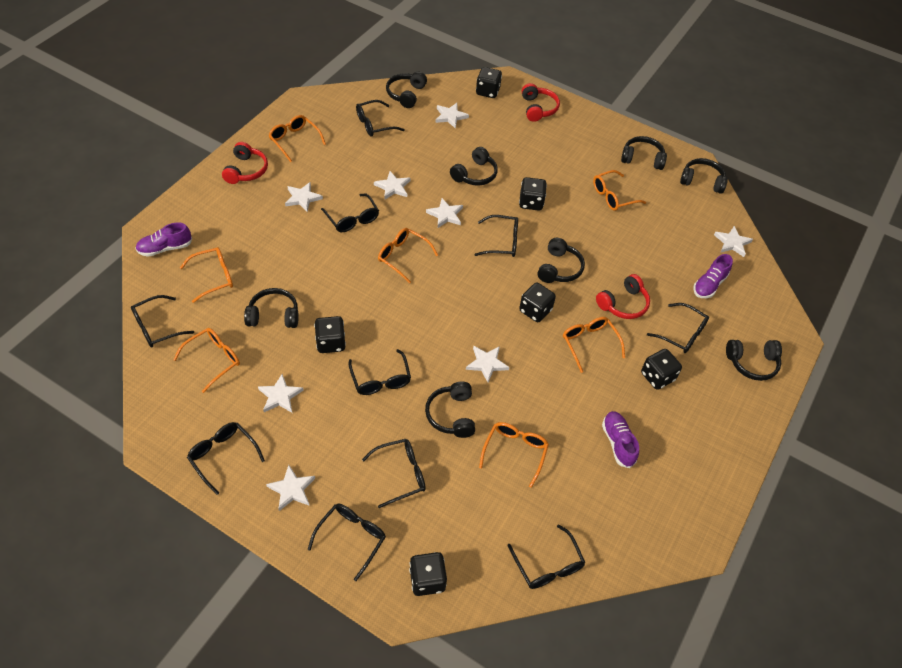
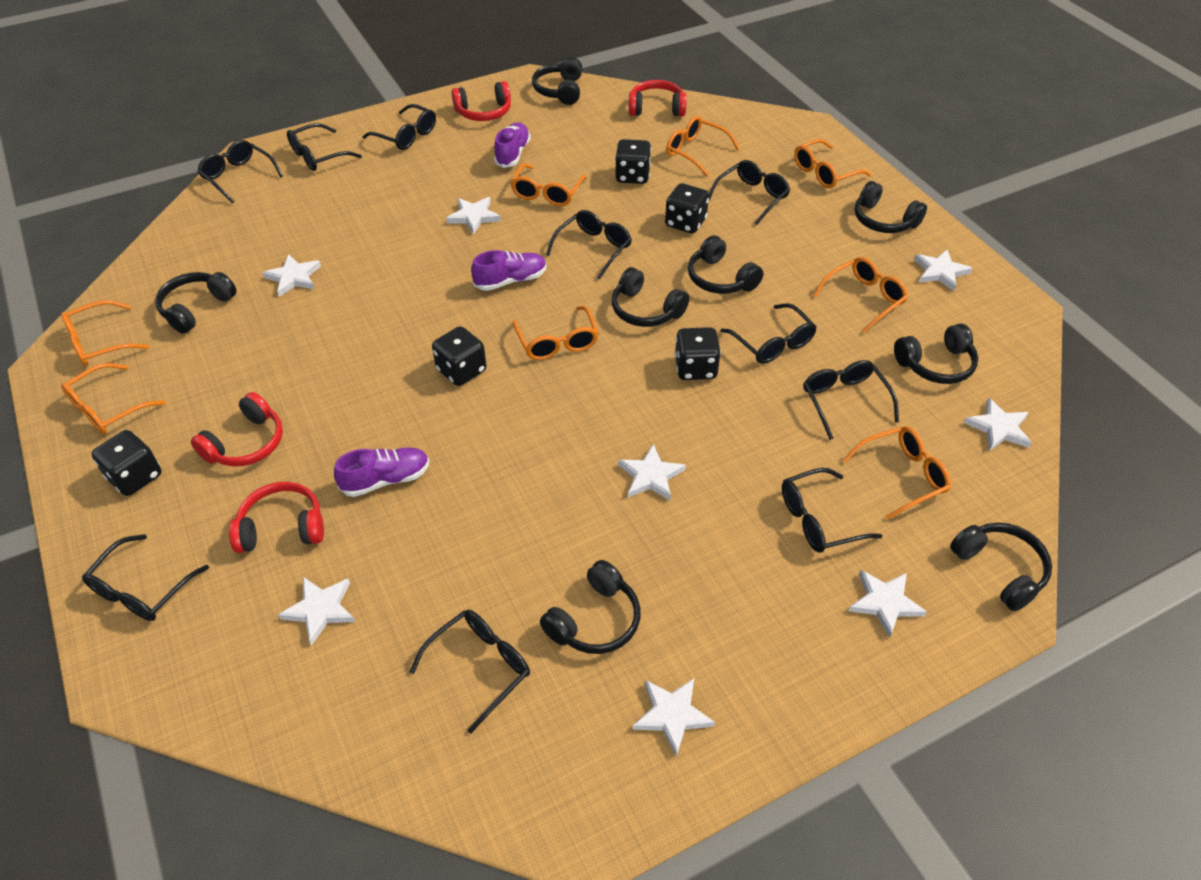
black dice: [314,316,346,353] [409,552,447,596] [476,67,502,98] [519,177,547,211] [519,283,556,322] [641,349,682,390] = 6 -> [92,430,162,496] [432,326,486,386] [615,139,651,184] [665,183,709,233] [675,327,721,380] = 5
orange glasses: [173,328,240,393] [180,247,233,303] [268,115,326,162] [378,228,438,284] [479,422,549,488] [563,317,625,373] [593,170,646,211] = 7 -> [61,300,150,366] [61,363,166,434] [511,164,587,206] [513,306,598,360] [666,116,740,176] [794,139,871,188] [813,257,908,333] [843,426,951,520] = 8
red headphones: [222,142,268,184] [522,83,560,122] [596,274,650,319] = 3 -> [191,392,283,467] [229,482,324,553] [452,81,511,121] [629,80,687,116] = 4

